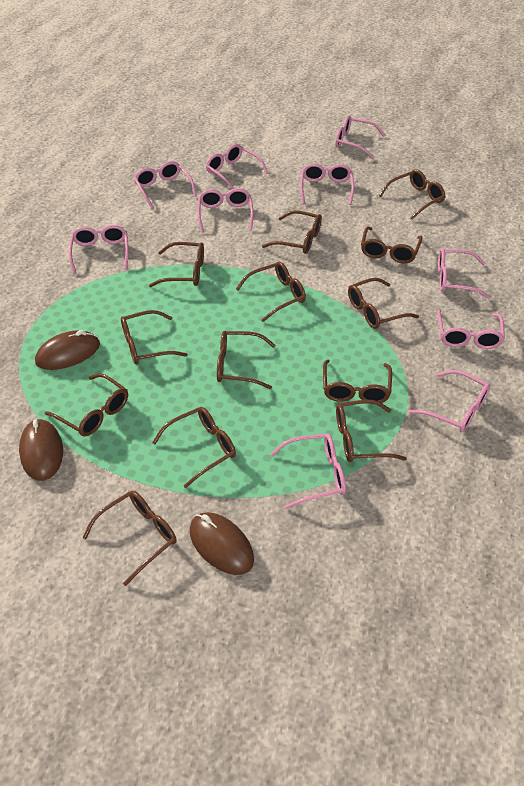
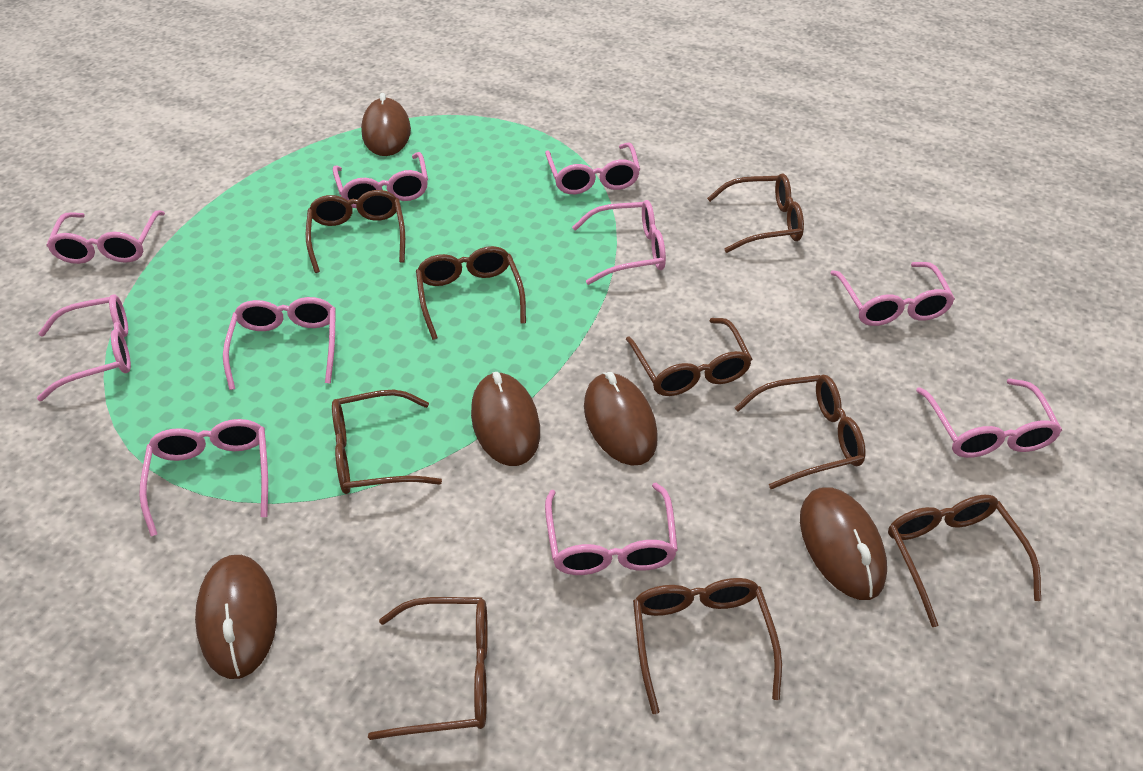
brown glasses: [45,373,128,436] [82,491,177,586] [121,310,188,364] [149,242,204,287] [152,407,236,488] [217,331,276,389] [236,262,306,322] [262,210,322,254] [323,360,392,404] [336,400,407,462] [348,278,419,329] [361,226,422,264] [379,169,445,220] = 13 -> [306,190,405,273] [332,390,442,494] [368,597,488,740] [416,246,526,340] [626,318,752,396] [633,578,782,714] [707,173,804,253] [734,375,866,489] [888,495,1041,627] = 9
brown mouse: [19,419,63,481] [35,330,100,370] [190,512,254,575] = 3 -> [195,555,277,679] [361,93,411,156] [471,372,540,466] [584,372,658,465] [800,487,887,600] = 5

